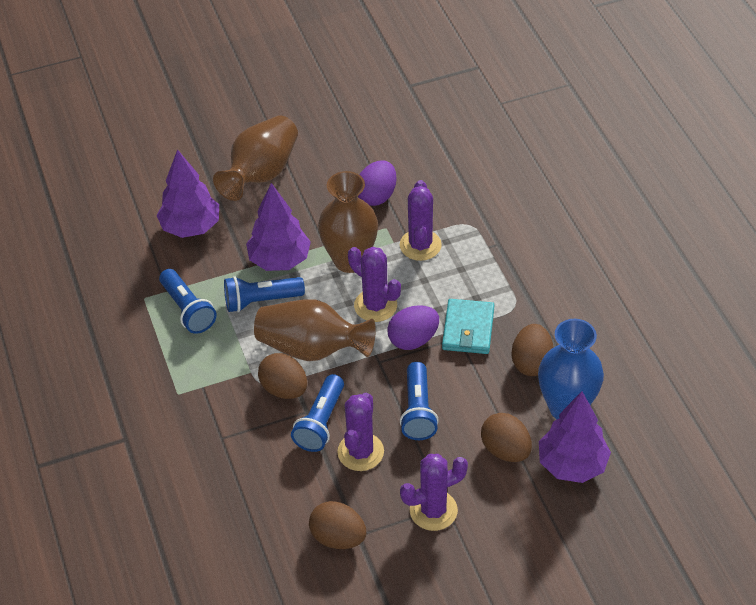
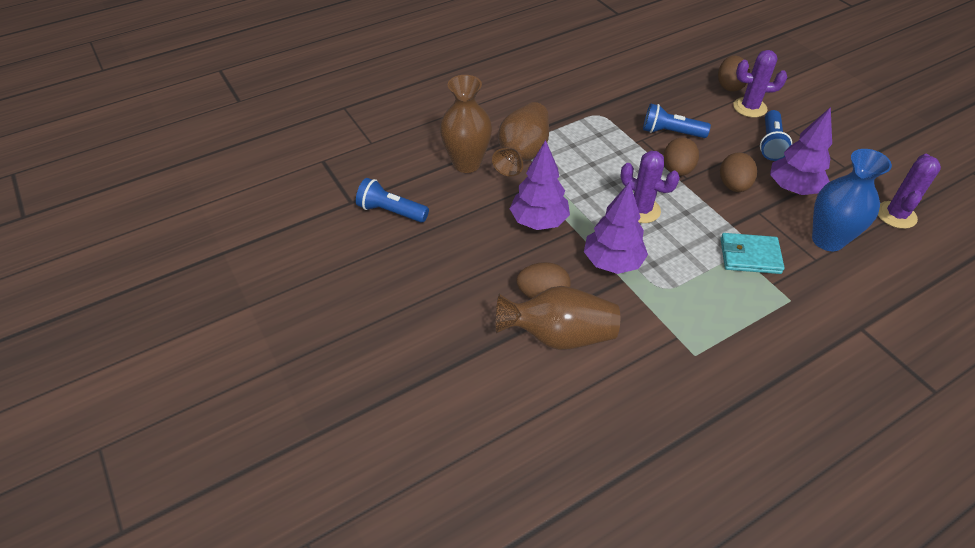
blue flashlight: [159,269,217,334] [224,276,305,312] [291,374,344,452] [400,362,439,440] = 4 -> [356,178,429,223] [643,103,711,138] [760,110,792,161] = 3
purple cactus: [337,393,384,471] [348,247,401,322] [400,180,442,261] [400,454,468,531] = 4 -> [620,151,680,223] [733,50,787,118] [878,154,941,229] = 3
purple egg: [358,160,397,206] [387,305,439,350] = 2 -> none = 0

